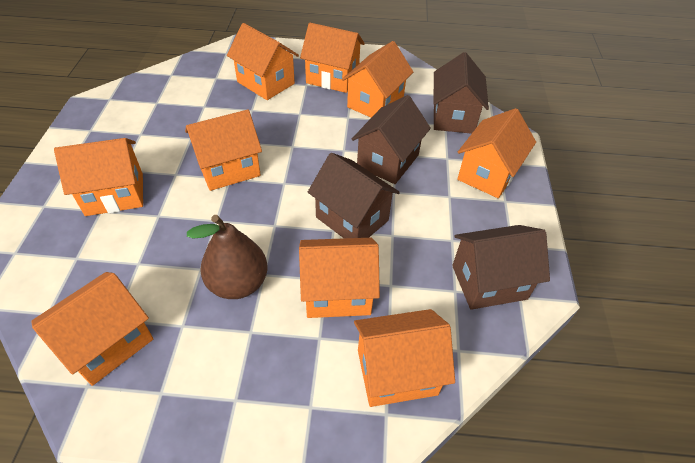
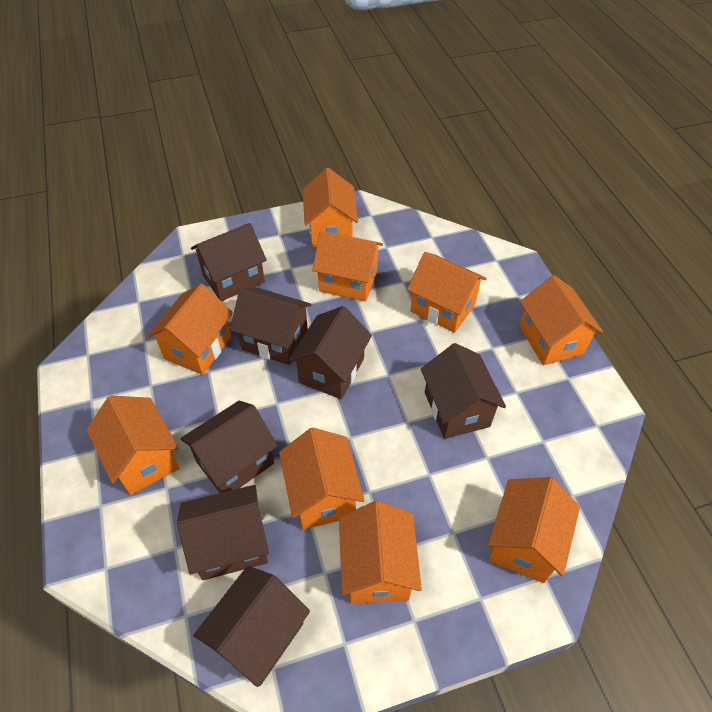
brown house: [308,153,400,238] [351,95,431,184] [433,52,489,134] [452,225,550,310] = 4 -> [177,485,269,580] [180,401,278,493] [191,223,267,301] [193,566,310,687] [230,287,311,365] [288,306,372,399] [421,343,506,439] = 7
brown pear: [187,215,267,299] = 1 -> none = 0

